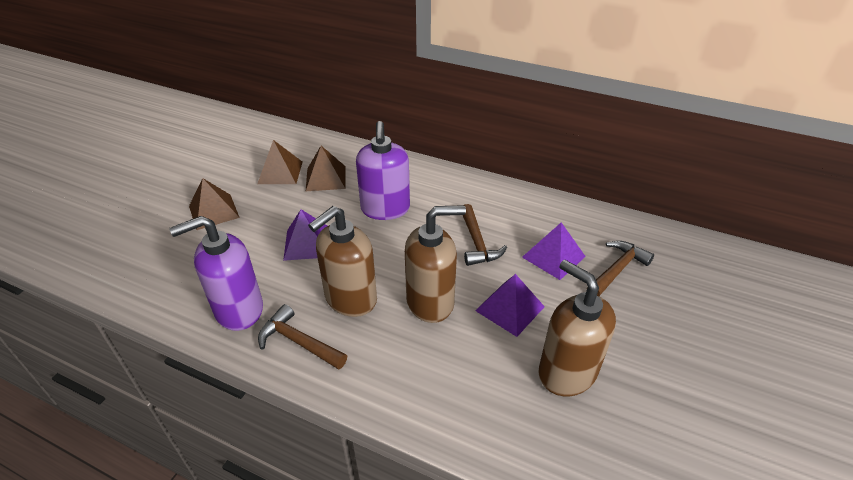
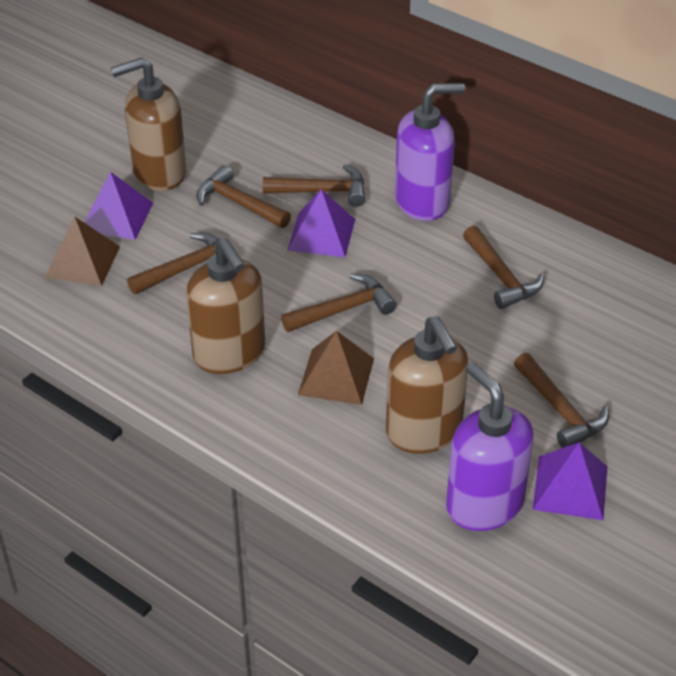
brown hammer: [258,304,347,370] [463,204,507,266] [596,241,654,296] = 3 -> [127,233,220,294] [196,165,291,228] [263,164,365,207] [281,273,397,332] [463,226,544,309] [514,353,609,448] = 6
brown pyramid: [189,178,240,230] [257,140,302,184] [306,146,345,191] = 3 -> [44,216,120,286] [298,331,374,405] = 2

